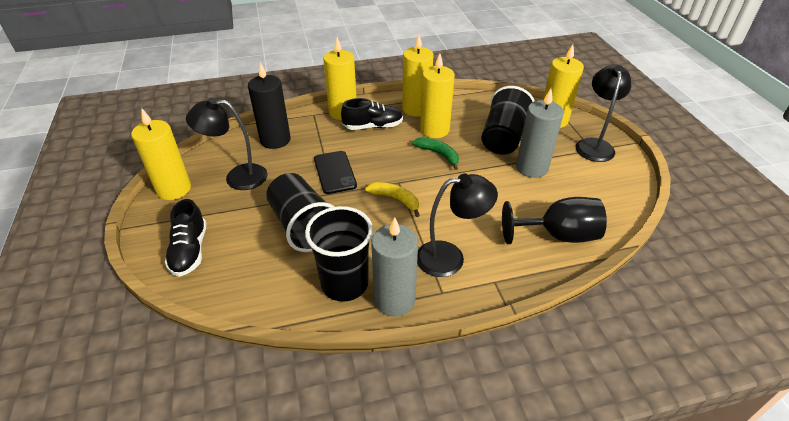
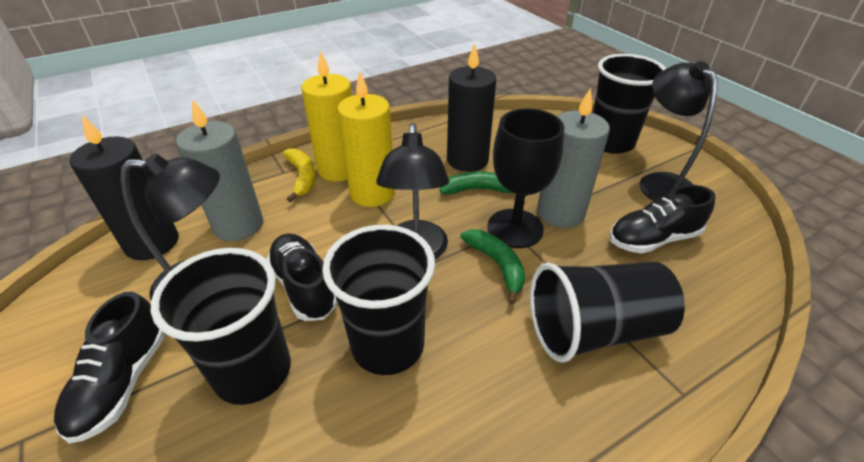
black candle: [248,62,291,149] = 1 -> [69,115,178,260] [447,43,496,172] = 2
black cup: [266,173,335,252] [305,206,373,302] [481,86,535,155] = 3 -> [151,248,291,405] [322,225,435,375] [530,262,685,363] [593,54,666,153] = 4
black phone: [314,151,357,194] = 1 -> none = 0
black shoe: [165,199,207,277] [341,98,403,130] = 2 -> [54,291,166,444] [266,234,338,321] [609,185,715,254] = 3
green banana: [412,137,459,170] = 1 -> [439,172,527,197] [460,229,525,304] = 2
yellow candle: [131,109,191,200] [323,37,357,120] [402,35,433,117] [420,53,455,138] [543,44,584,128] = 5 -> [301,51,352,182] [337,71,395,207] = 2

